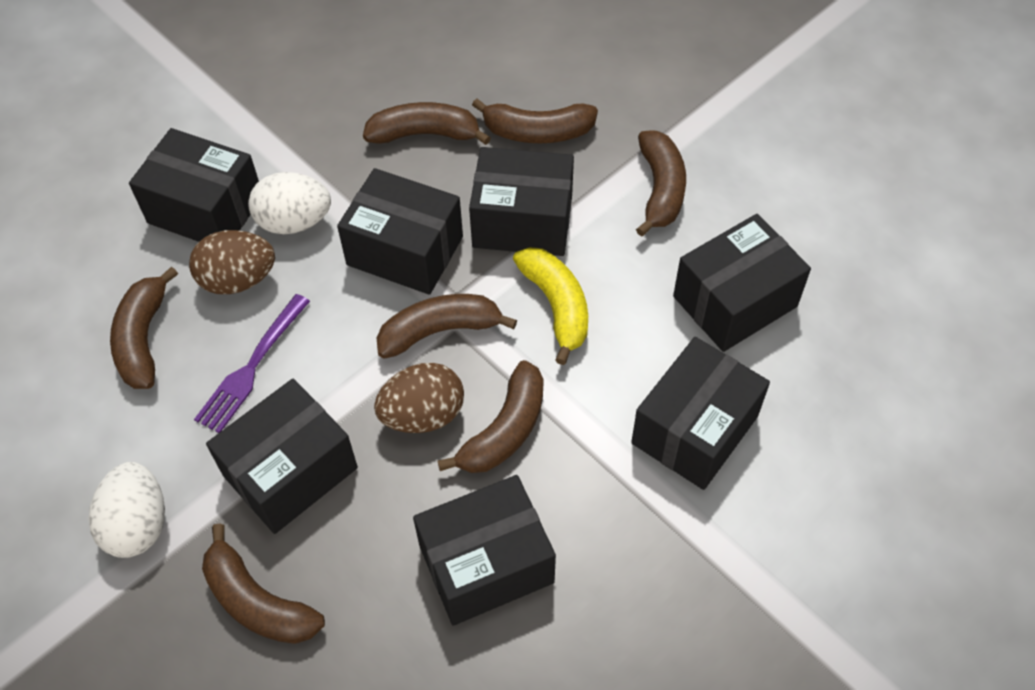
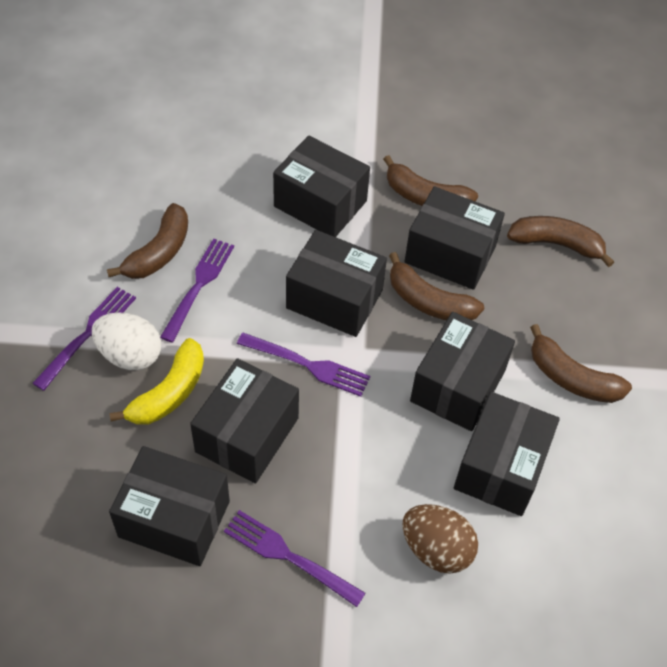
brown banana: [110,266,178,389] [202,524,325,644] [363,102,491,145] [377,294,517,359] [437,360,543,473] [472,99,598,143] [636,130,686,237] = 7 -> [107,203,188,279] [383,155,478,206] [389,252,484,320] [507,216,614,267] [530,324,632,403] = 5
brown egg: [189,230,275,294] [374,363,464,433] = 2 -> [402,504,478,574] = 1
purple fork: [194,294,310,433] = 1 -> [32,287,136,391] [160,238,234,343] [224,510,366,607] [237,333,370,397] = 4
white egg: [88,462,165,558] [248,172,331,234] = 2 -> [92,312,161,370] = 1

